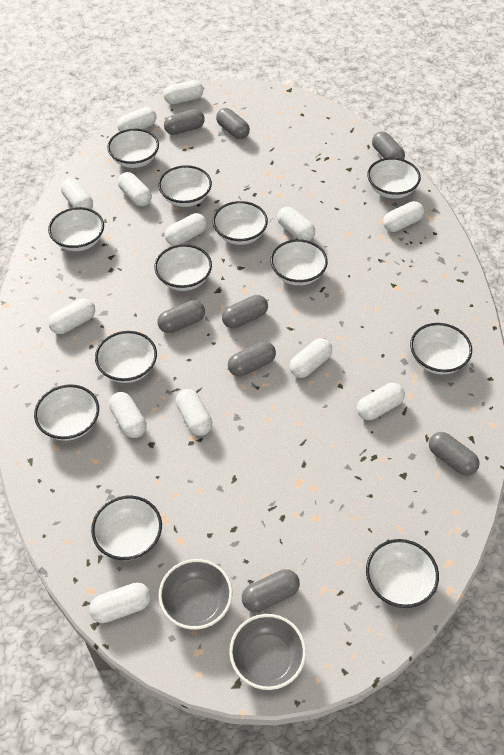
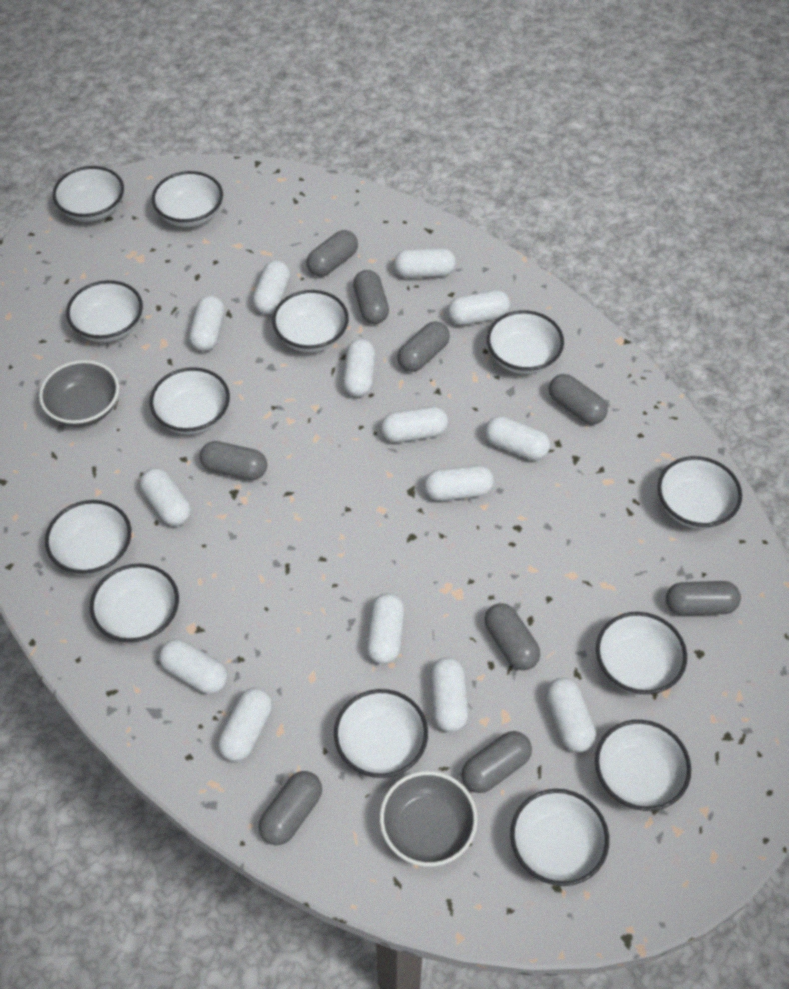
grey capsule: [157,300,205,333] [164,109,205,135] [216,108,250,139] [222,295,268,328] [228,341,276,376] [242,569,300,612] [372,131,405,159] [429,432,480,476] = 8 -> [200,441,267,480] [259,771,322,845] [307,230,358,277] [353,270,389,324] [397,321,450,372] [461,731,532,793] [484,603,540,670] [549,374,608,425] [666,581,741,616] = 9
white bowl: [34,384,99,441] [48,207,104,251] [91,496,162,560] [95,331,157,383] [107,129,159,168] [154,244,212,291] [158,165,212,207] [213,201,268,245] [270,239,328,286] [366,539,439,608] [367,157,421,199] [410,323,472,374] = 12 -> [45,500,131,575] [53,166,124,222] [66,280,143,343] [90,563,179,643] [150,367,230,435] [152,171,223,227] [272,290,349,352] [334,689,428,778] [487,310,564,374] [510,789,609,886] [595,720,691,811] [596,612,687,695] [658,456,742,529] = 13
white capsule: [48,298,95,334] [61,178,93,209] [89,582,151,623] [109,392,147,438] [117,107,156,132] [118,172,152,206] [163,80,203,104] [165,213,207,246] [176,389,212,436] [277,207,315,241] [289,338,332,378] [357,383,405,420] [383,201,424,232] = 13 -> [140,468,191,526] [159,639,228,694] [189,295,225,351] [218,688,272,762] [252,260,290,314] [343,339,375,397] [366,593,404,664] [381,406,448,443] [394,248,456,278] [424,465,494,501] [430,657,469,732] [448,290,510,325] [485,416,550,460] [546,678,596,752] = 14

